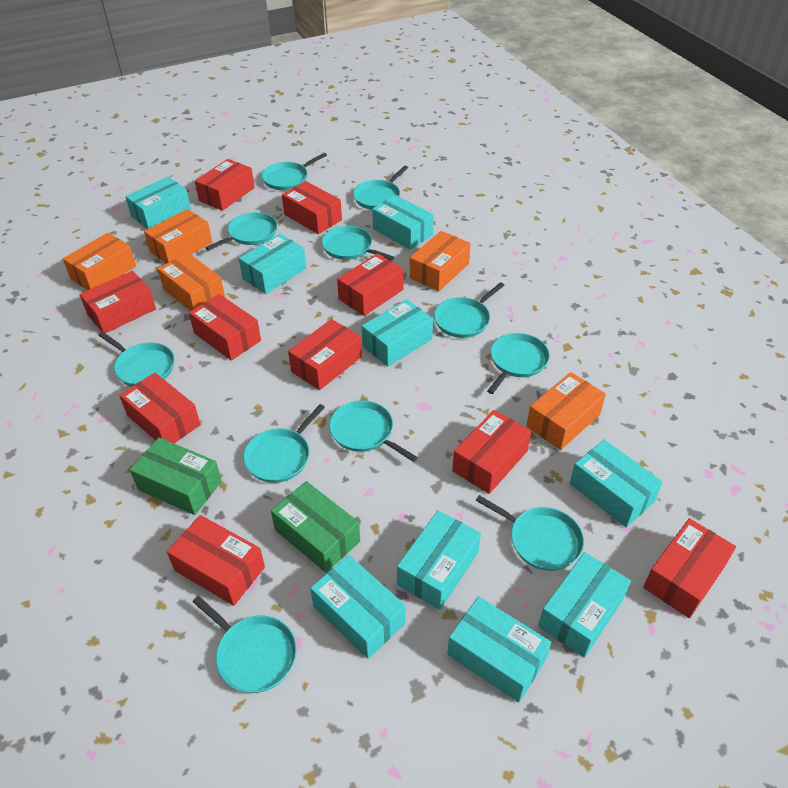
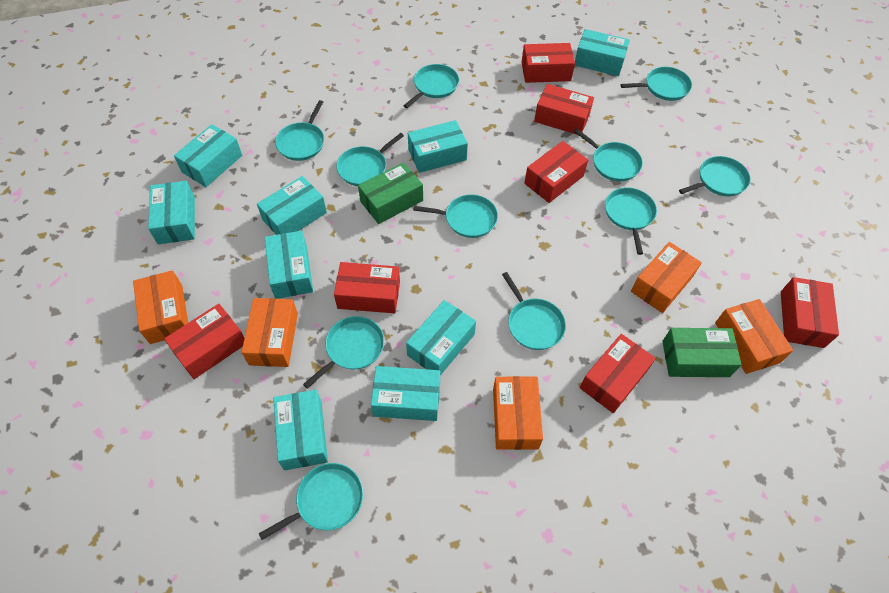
red box: [80,271,156,333] [119,372,201,443] [167,515,265,606] [189,294,261,361] [195,159,255,211] [282,181,342,234] [288,319,362,390] [337,253,404,316] [452,410,531,494] [643,518,736,618] = 10 -> [164,304,244,379] [334,262,400,313] [522,43,575,83] [524,141,588,203] [534,84,594,135] [580,334,656,413] [781,277,839,348] = 7

